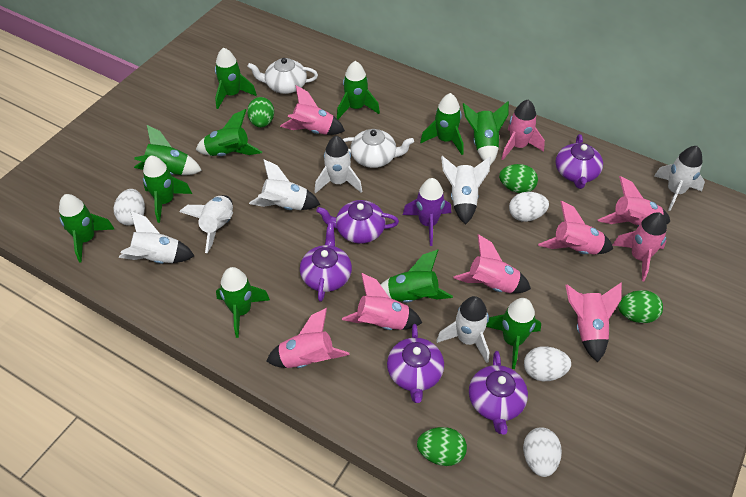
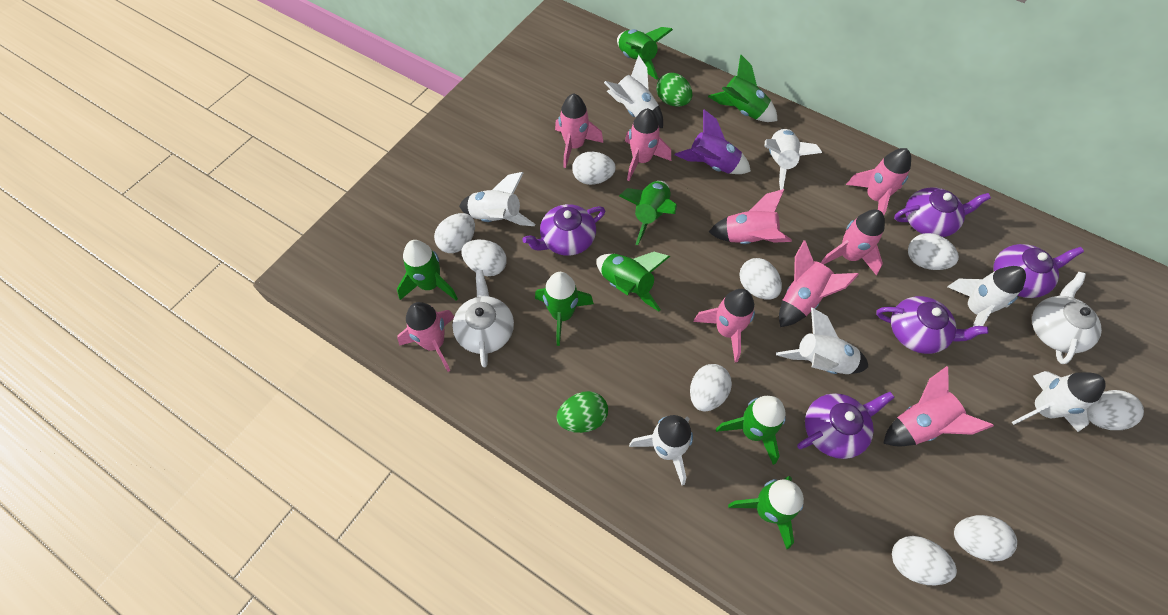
green egg: [247,97,274,128] [417,427,467,466] [499,164,538,193] [618,290,663,323] = 4 -> [556,391,608,433] [657,73,692,107] = 2
green rocket: [59,194,114,263] [134,125,202,175] [143,155,192,223] [196,109,262,156] [215,47,257,109] [216,267,270,338] [337,61,380,119] [380,249,453,303] [420,93,464,155] [463,101,509,165] [486,298,541,369] = 11 -> [397,240,458,301] [535,272,594,346] [596,252,670,311] [617,27,673,80] [619,181,677,245] [708,55,778,122] [716,396,786,465] [728,476,804,549] = 8
white egg: [114,189,145,226] [509,192,549,222] [523,428,562,477] [524,346,571,381] = 4 -> [434,213,475,253] [461,240,507,276] [572,152,616,185] [690,364,732,412] [739,258,782,300] [892,536,957,585] [908,233,959,270] [954,515,1017,561] [1088,390,1144,430] = 9

